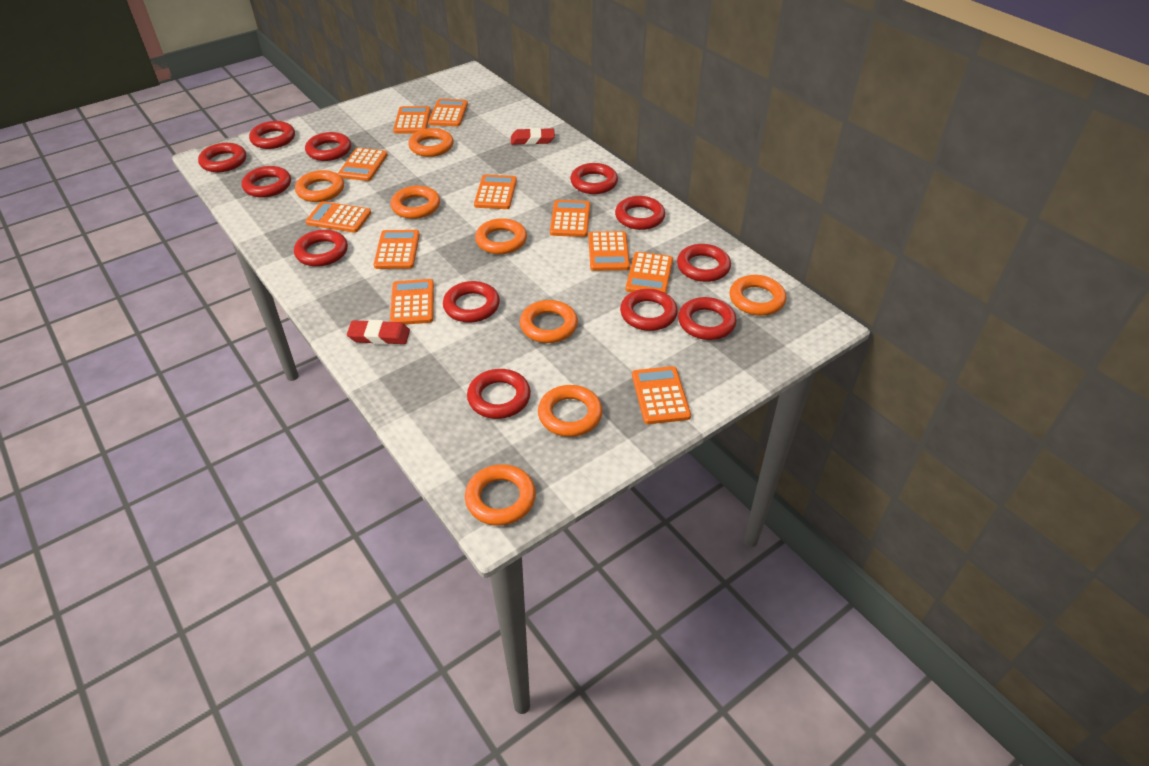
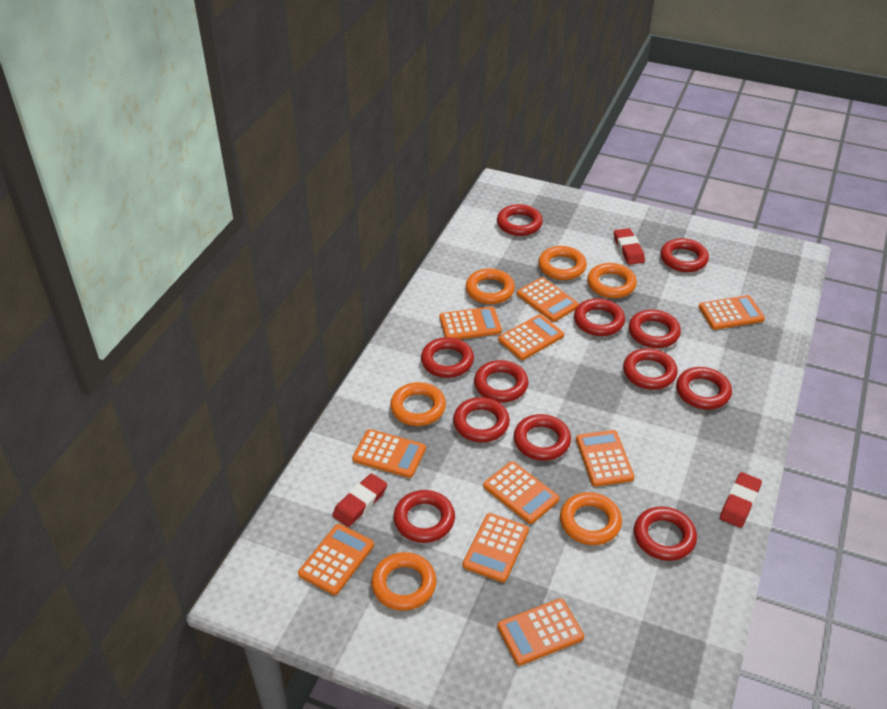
orange calculator: [305,201,371,233] [338,148,388,181] [374,230,420,269] [390,279,434,325] [393,106,431,134] [429,99,468,126] [474,175,517,209] [550,200,590,237] [588,231,630,271] [625,252,673,293] [632,366,691,424] = 11 -> [298,524,374,595] [352,429,426,478] [440,306,502,339] [462,513,529,582] [483,461,560,524] [497,598,584,666] [498,314,564,360] [517,277,579,322] [576,430,635,487] [699,295,765,330] = 10
orange ring: [295,170,344,202] [391,186,440,219] [408,128,454,157] [465,464,536,526] [475,218,527,254] [520,300,578,343] [538,385,603,437] [730,275,786,316] = 8 -> [371,552,437,611] [390,382,446,426] [466,268,515,304] [538,246,587,280] [560,492,622,545] [587,263,637,298] = 6
red eraser: [347,320,410,345] [511,128,555,145] = 2 -> [332,473,387,527] [614,228,645,265] [720,472,762,528] = 3

